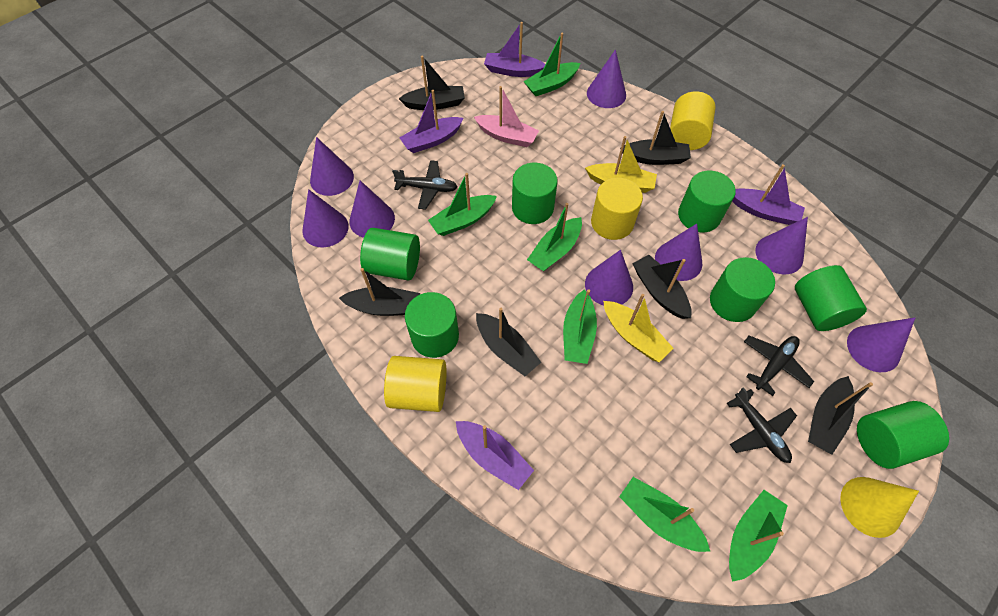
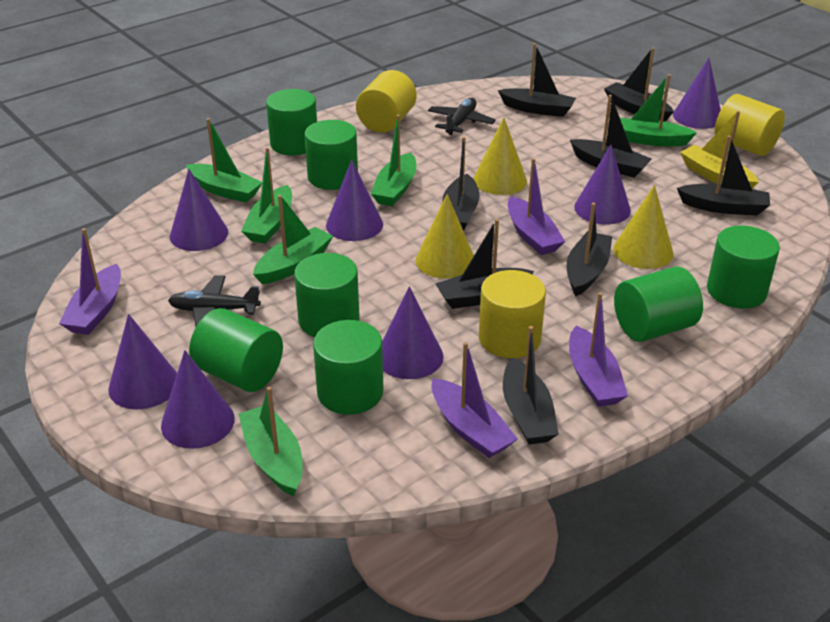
black boat: [339,268,420,316] [399,56,465,110] [476,308,541,376] [620,111,691,165] [632,255,692,319] [808,376,873,455] = 6 -> [435,219,534,309] [442,137,479,231] [498,43,576,117] [503,326,559,444] [566,203,612,296] [570,95,652,178] [604,47,674,122] [677,135,770,216] = 8
black plane: [392,160,457,210] [727,387,797,463] [744,335,814,396] = 3 -> [168,275,261,326] [428,98,496,135] = 2
pink boat: [474,86,539,147] = 1 -> none = 0
purple cone: [303,189,349,247] [310,137,354,196] [349,180,395,238] [585,250,633,306] [587,49,626,108] [655,224,702,281] [755,217,808,274] [847,317,915,372] = 8 -> [108,314,177,409] [161,350,235,449] [170,169,228,251] [326,160,383,241] [382,286,444,379] [574,145,631,224] [673,58,721,129] = 7
yellow boat: [585,136,657,193] [603,294,674,362] = 2 -> [680,111,759,188] = 1
yellow cone: [840,477,919,538] = 1 -> [416,194,474,279] [473,118,527,195] [613,185,674,269] = 3

